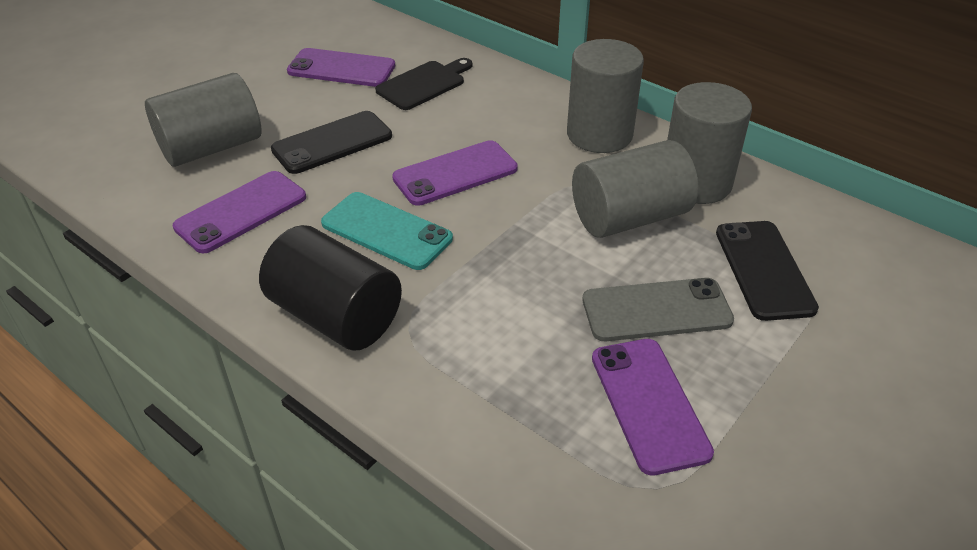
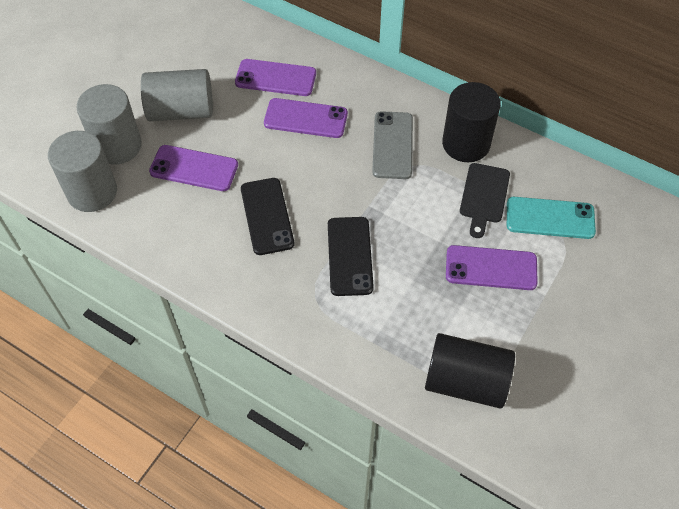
black cylinder: [259,225,402,351] = 1 -> [425,333,515,409] [442,82,501,162] = 2
grey cylinder: [145,73,261,167] [567,39,644,153] [572,140,699,238] [667,82,752,204] = 4 -> [48,131,117,212] [76,84,142,165] [141,69,213,121] = 3

